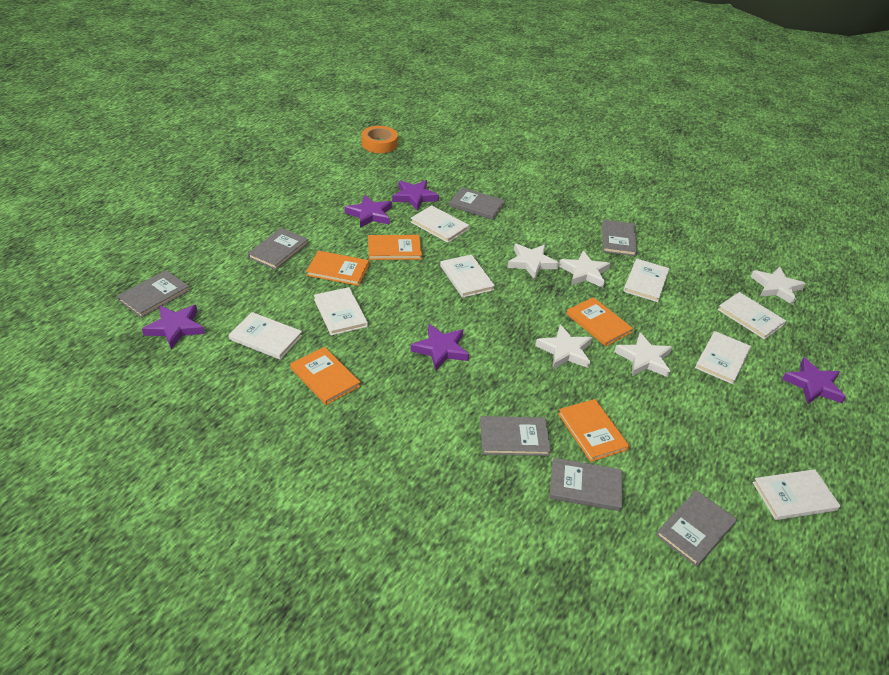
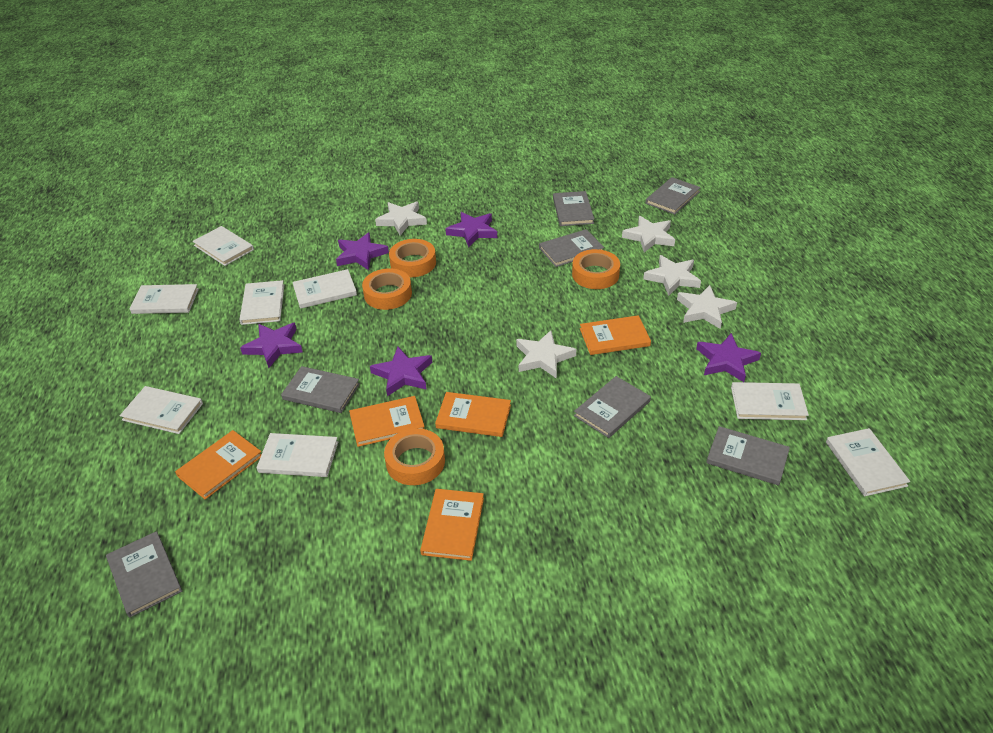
orange tape: [361,126,398,153] = 1 -> [362,268,412,310] [384,428,445,485] [389,239,436,277] [572,249,620,289] = 4

